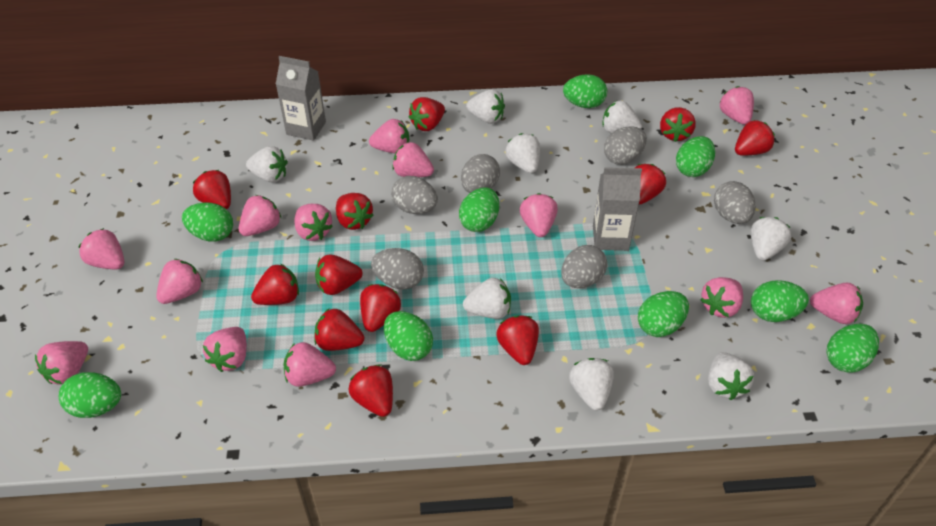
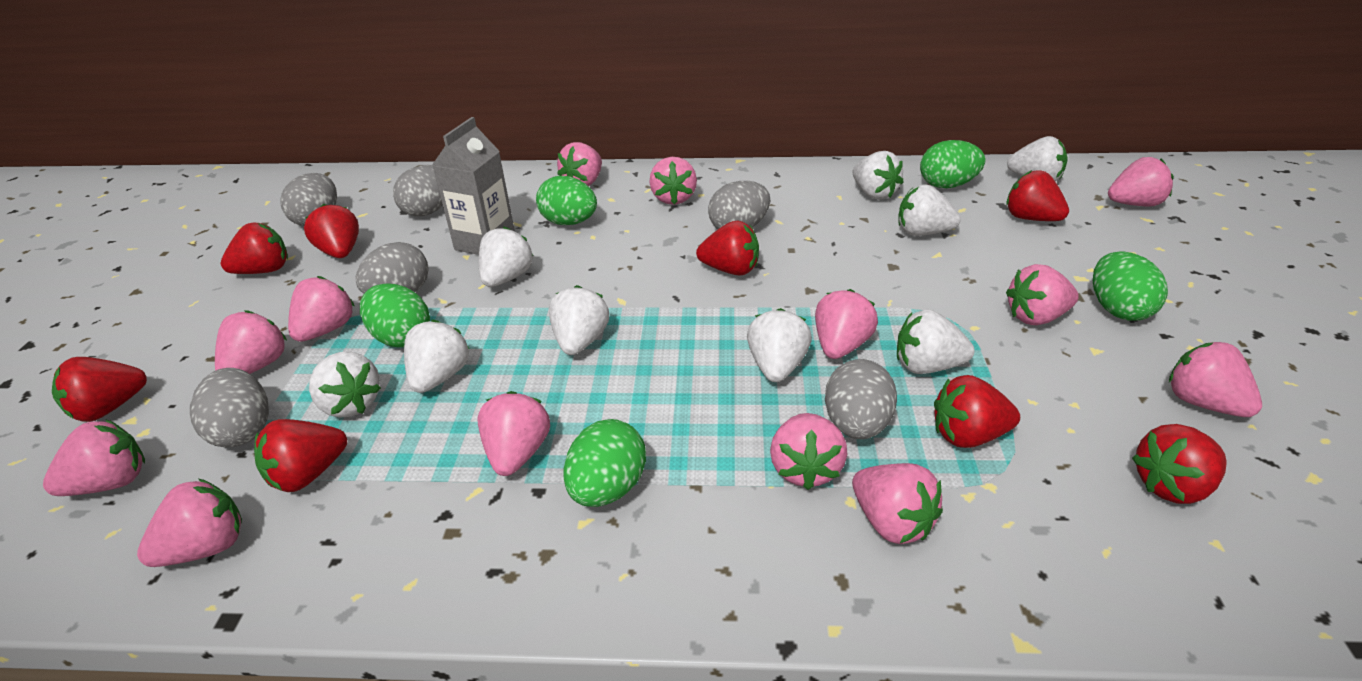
green egg: [59,372,121,418] [182,202,233,242] [384,311,433,361] [459,188,499,232] [563,74,607,108] [638,291,689,337] [676,136,715,177] [751,280,809,322] [827,323,879,373] = 9 -> [360,283,430,347] [536,176,597,225] [564,419,646,507] [920,140,986,188] [1093,252,1168,321] = 5
grey carton: [276,56,326,141] [593,167,642,251] = 2 -> [432,117,515,255] = 1
red strawberry: [193,170,231,209] [251,264,299,305] [314,309,364,351] [315,255,363,295] [336,193,374,230] [349,364,393,417] [360,284,401,332] [409,97,445,131] [496,315,539,365] [635,164,666,205] [660,107,696,142] [735,120,775,156] = 12 -> [52,357,147,422] [221,223,288,274] [254,419,347,492] [304,204,359,258] [696,221,759,276] [934,375,1020,448] [1006,170,1069,221] [1132,424,1227,504] = 8
white strawberry: [246,146,288,182] [463,278,511,319] [466,89,505,124] [506,133,540,173] [569,358,614,410] [602,101,642,133] [708,352,754,400] [751,217,791,260] = 8 -> [309,352,381,418] [404,320,469,393] [479,227,533,287] [549,285,609,355] [747,308,812,382] [852,151,904,200] [897,309,975,374] [898,185,961,236] [1007,136,1068,181] = 9

